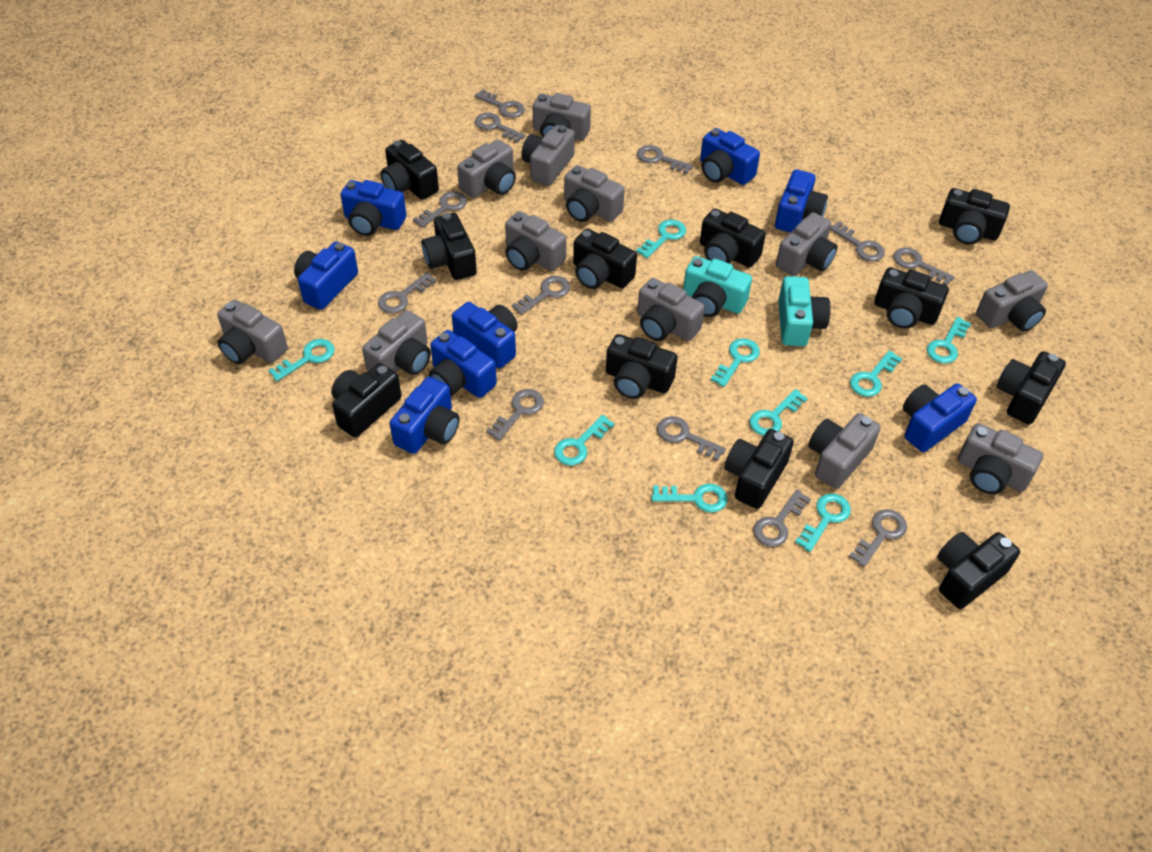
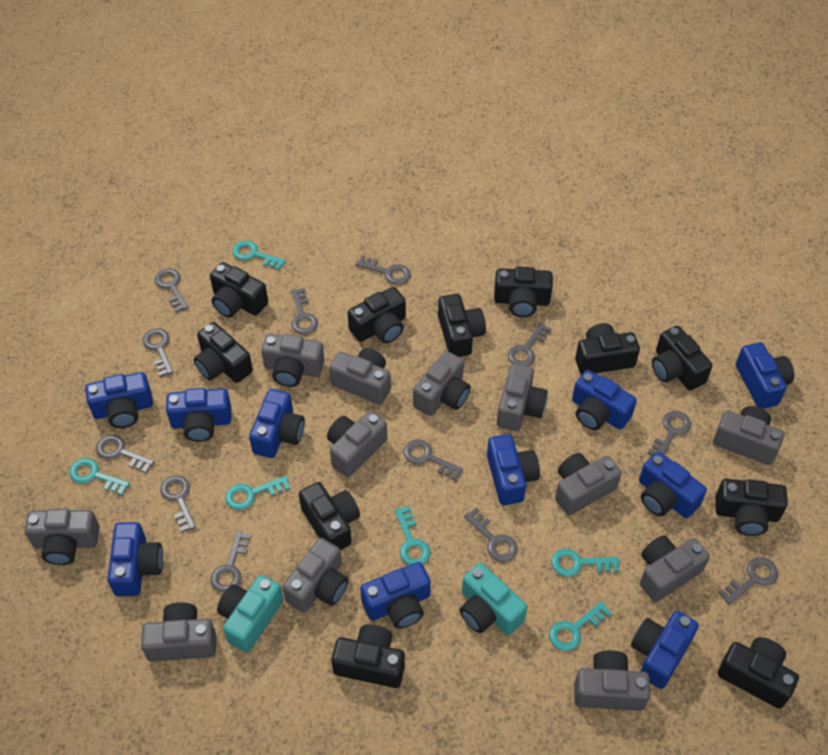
blue camera: [294,241,358,310] [341,180,407,236] [390,377,460,454] [429,330,497,398] [452,302,518,368] [700,128,760,185] [775,169,828,233] [903,383,977,452] = 8 -> [85,372,153,428] [107,522,163,596] [166,388,231,442] [249,389,305,458] [360,562,431,629] [487,434,540,505] [572,370,637,430] [631,611,699,689] [639,452,707,518] [736,342,794,409] = 10
turquoise key: [268,339,335,381] [554,415,615,466] [636,220,686,258] [652,484,728,512] [711,339,760,387] [749,389,808,436] [795,493,851,552] [850,350,902,397] [927,317,971,364] = 9 -> [69,458,130,495] [225,476,290,510] [232,241,286,270] [395,506,430,565] [549,601,612,651] [551,549,619,577] = 6

